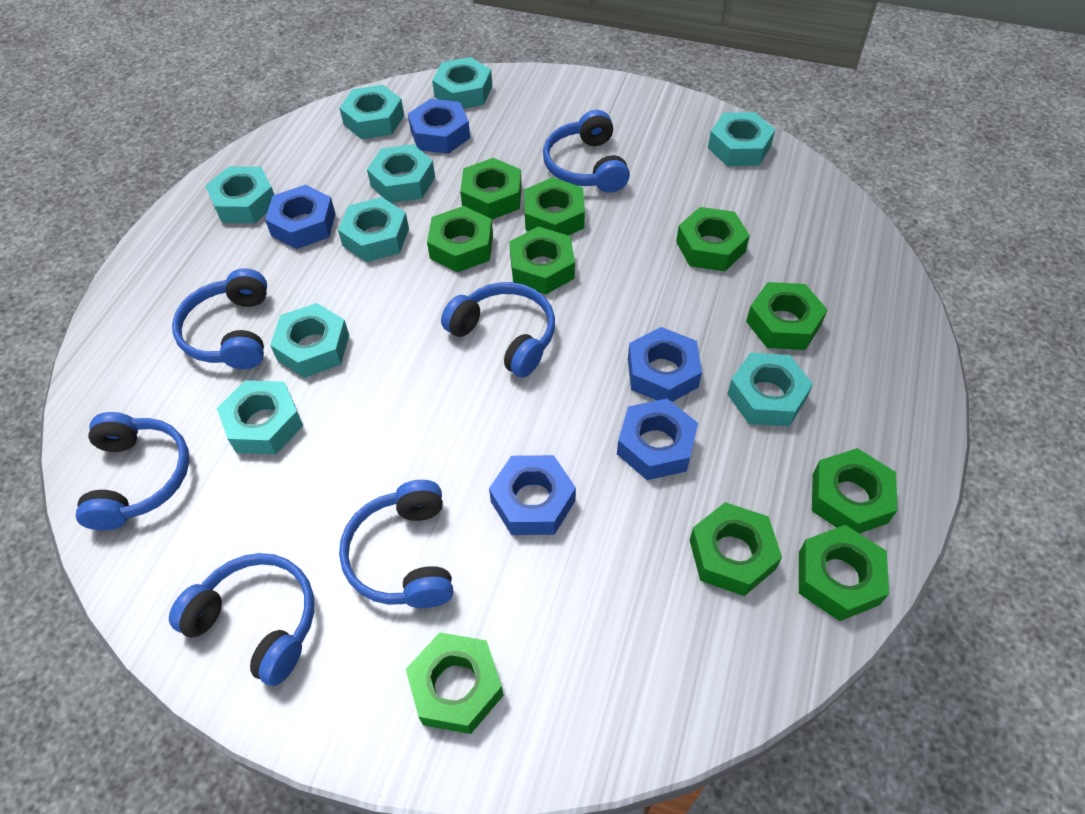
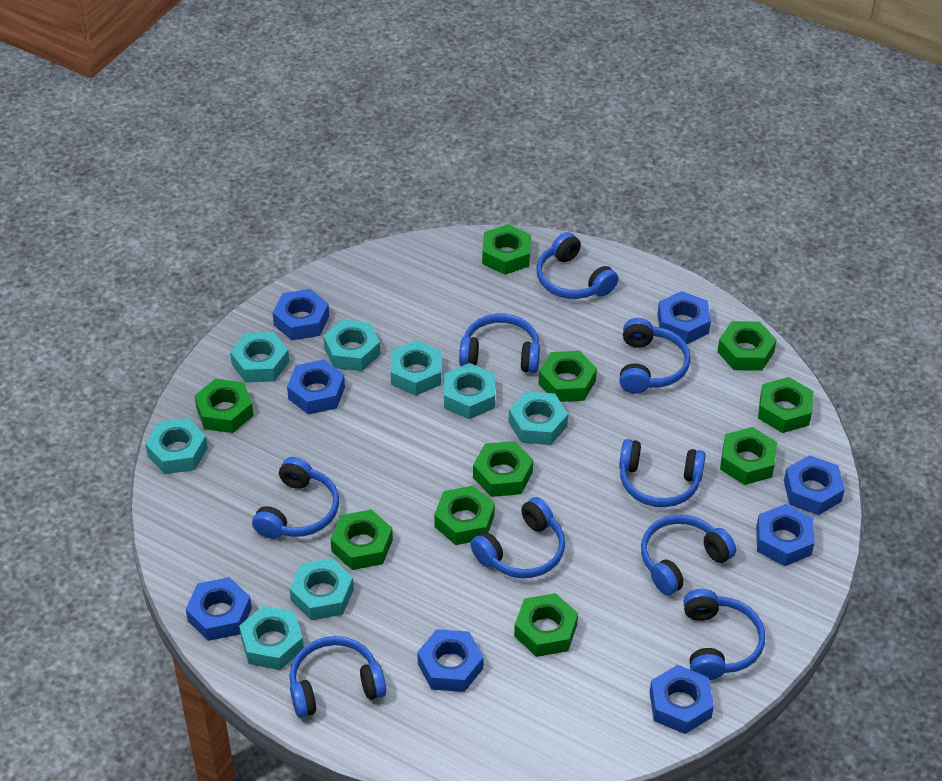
blue headphones: [76,412,190,531] [169,553,314,686] [172,268,267,369] [339,480,453,608] [441,282,555,378] [543,110,630,193] = 6 -> [252,457,339,539] [289,636,386,718] [459,313,540,373] [470,497,565,578] [537,232,618,299] [619,318,690,394] [619,439,706,507] [641,515,736,595] [683,589,765,680] = 9
blue nut: [265,185,336,249] [408,99,470,154] [489,455,576,535] [617,399,698,480] [628,327,702,402] = 5 -> [186,577,252,641] [273,289,329,340] [287,360,345,415] [417,629,484,692] [649,665,714,734] [657,291,711,345] [756,504,815,566] [784,455,845,515] = 8
turquoise nut: [206,166,274,223] [217,380,303,455] [270,303,349,378] [338,197,409,262] [339,85,404,139] [367,144,435,203] [432,57,492,109] [708,112,775,166] [727,353,813,426] = 9 -> [145,418,208,474] [230,332,289,383] [239,606,304,670] [289,558,354,620] [323,320,380,371] [391,340,441,396] [444,363,495,419] [509,391,568,445] = 8

